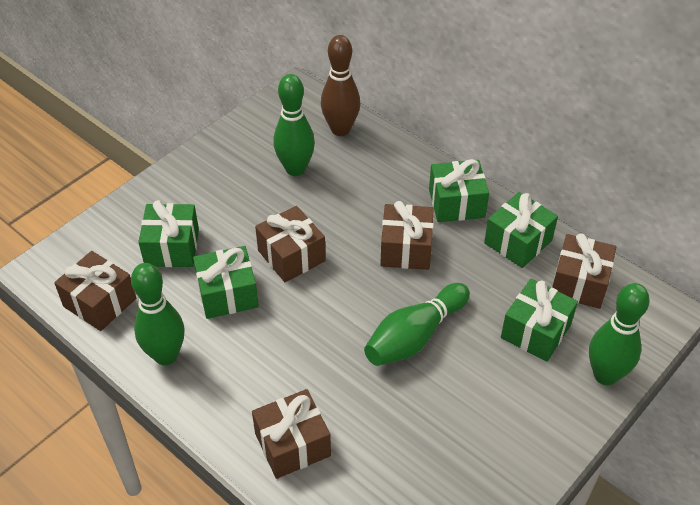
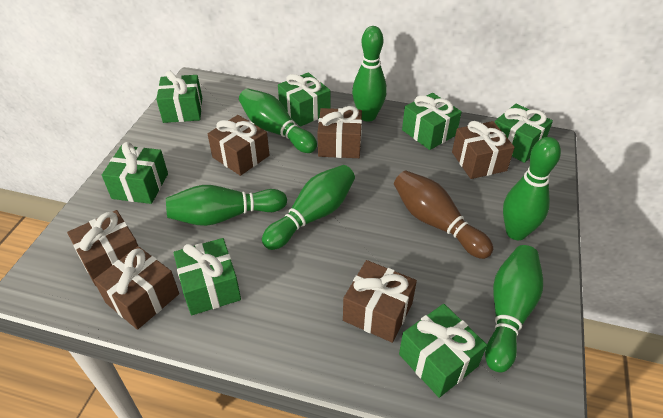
brown gift: [54,251,136,331] [252,389,331,479] [255,206,326,282] [380,201,434,270] [552,233,616,309] = 5 -> [67,210,138,286] [94,246,179,330] [208,115,269,176] [317,106,362,158] [343,260,417,343] [452,121,515,179] = 6
green bowling pin: [131,263,185,365] [273,74,315,176] [364,283,470,366] [589,283,650,385] = 4 -> [166,185,287,226] [239,88,317,153] [262,165,355,250] [352,26,387,122] [485,245,543,373] [503,137,561,240] = 6
green gift: [138,200,199,267] [193,246,259,319] [429,159,489,222] [484,192,558,268] [501,279,578,362] = 5 -> [102,142,168,204] [156,71,202,123] [174,238,241,315] [278,72,330,127] [399,304,487,398] [402,93,462,150] [495,104,553,163] = 7

